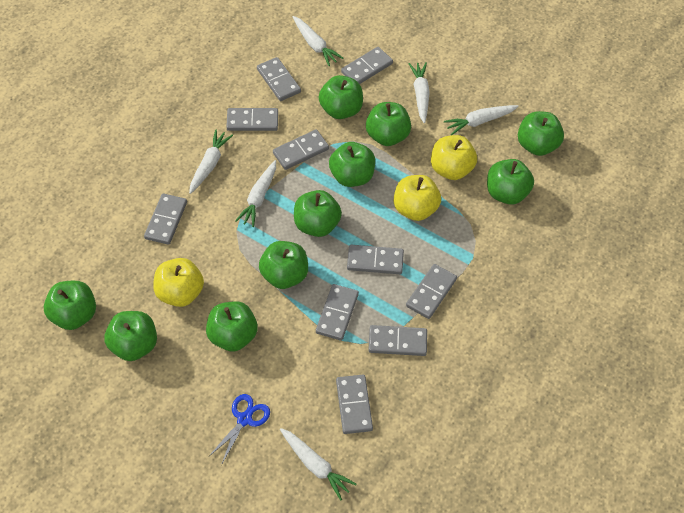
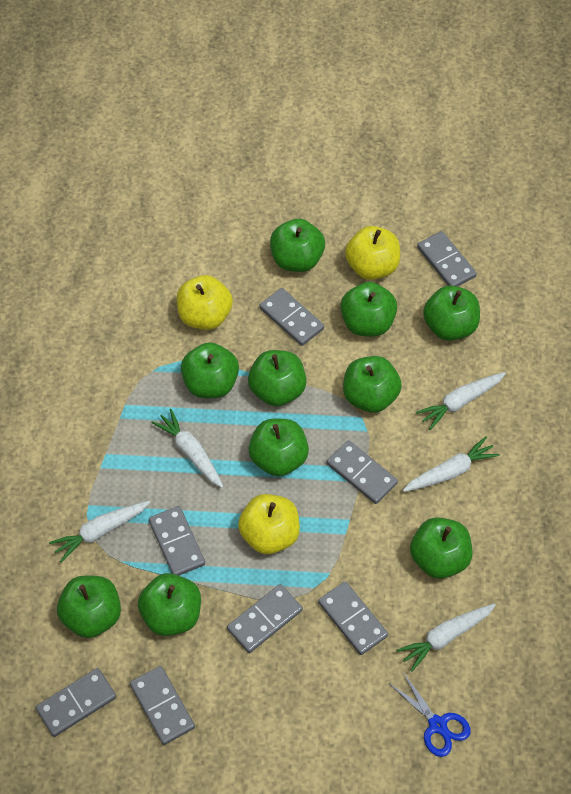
grey domino: [144,193,187,245] [226,108,278,131] [257,57,301,101] [273,129,329,170] [316,284,359,340] [336,375,373,434] [341,47,393,84] [347,245,404,274] [368,325,427,356] [406,264,457,319] = 10 -> [36,668,116,737] [130,666,195,745] [149,506,205,576] [227,584,303,653] [259,288,324,346] [318,581,388,655] [327,440,398,504] [417,231,477,287] = 8
white carrot: [189,130,233,194] [235,160,276,227] [280,428,356,501] [293,16,343,66] [409,62,430,123] [444,105,518,135] = 6 -> [49,501,150,563] [151,409,224,488] [396,604,496,672] [403,436,500,492] [416,372,506,430] = 5

